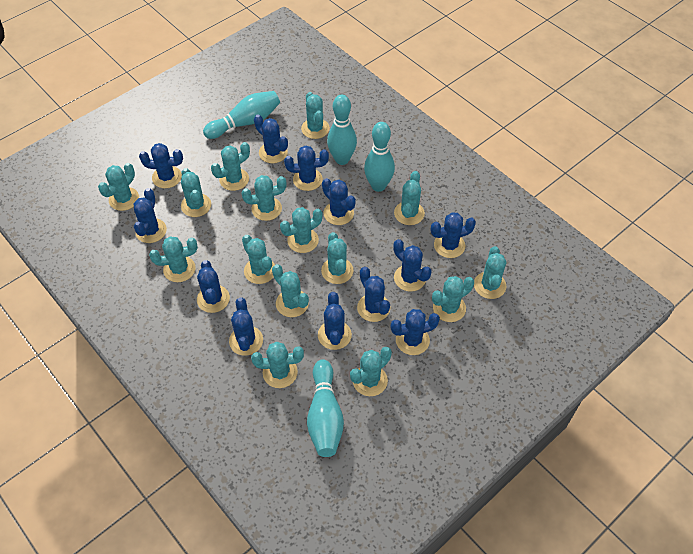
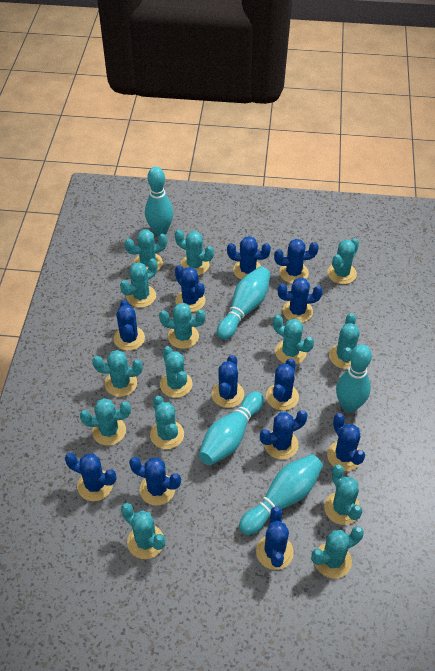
turquoise bowling pin: [203,91,280,139] [307,359,344,457] [327,95,357,165] [364,122,395,192] = 4 -> [145,167,173,236] [199,391,264,465] [217,267,271,340] [239,454,323,535] [336,344,372,413] = 5
turquoise cactus: [98,163,139,211] [149,236,198,282] [181,168,211,217] [211,142,250,191] [241,175,287,221] [242,235,275,284] [251,342,304,388] [272,264,309,317] [280,207,322,253] [301,92,330,139] [321,232,354,284] [350,347,392,396] [394,171,425,225] [432,276,474,322] [474,246,507,299] = 15 -> [80,398,131,446] [92,350,143,397] [120,258,157,308] [121,503,165,559] [125,229,167,271] [150,396,184,449] [159,303,206,349] [160,346,192,398] [175,229,214,275] [273,315,314,364] [311,526,364,579] [324,464,363,525] [327,238,359,284] [329,313,360,369] = 14

